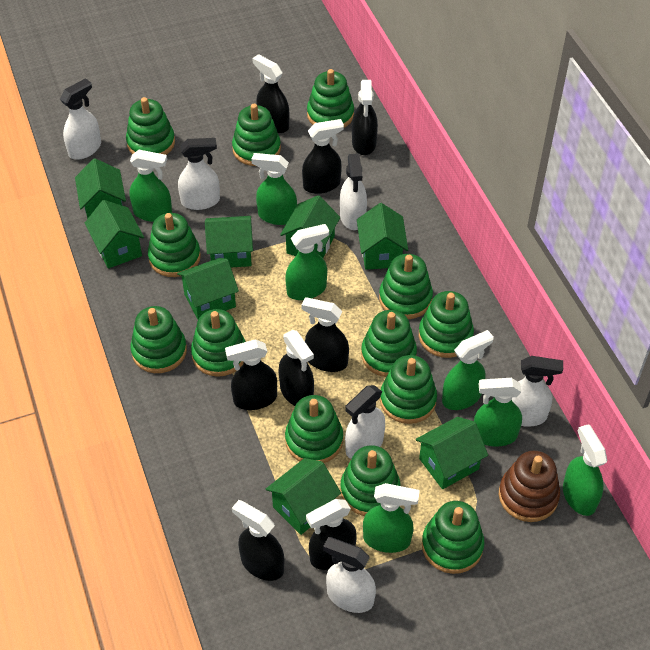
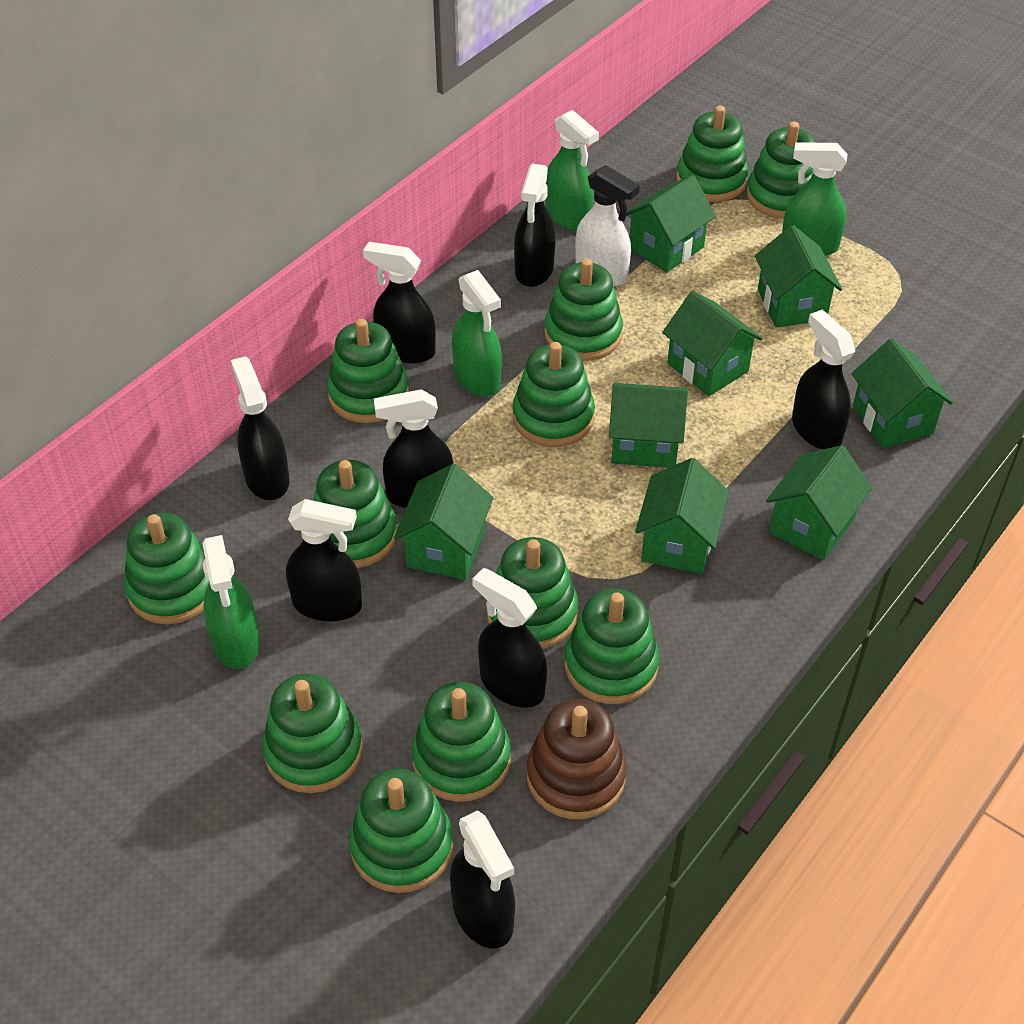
green spray bottle: [129,150,172,222] [251,153,297,225] [285,224,329,300] [363,483,420,553] [442,330,494,410] [474,378,522,447] [563,424,607,516] = 7 -> [203,535,260,669] [452,270,502,396] [545,110,599,231] [782,142,847,256] = 4
green stacking toy: [126,97,175,155] [130,306,187,373] [148,213,201,277] [191,309,246,377] [232,104,281,166] [285,395,343,463] [307,69,354,128] [340,445,400,516] [361,310,417,377] [379,254,433,319] [380,355,437,424] [419,291,474,358] [422,501,485,574] = 13 -> [124,513,210,624] [262,674,363,793] [313,460,397,568] [327,319,409,423] [349,769,453,893] [412,682,511,802] [486,537,578,649] [512,342,595,447] [544,258,623,361] [565,589,660,704] [677,106,748,202] [747,122,815,219] = 12
white spray bottle: [60,78,101,160] [178,138,220,210] [323,537,376,613] [340,154,367,230] [345,385,385,459] [512,356,563,426] = 6 -> [575,165,640,287] = 1

